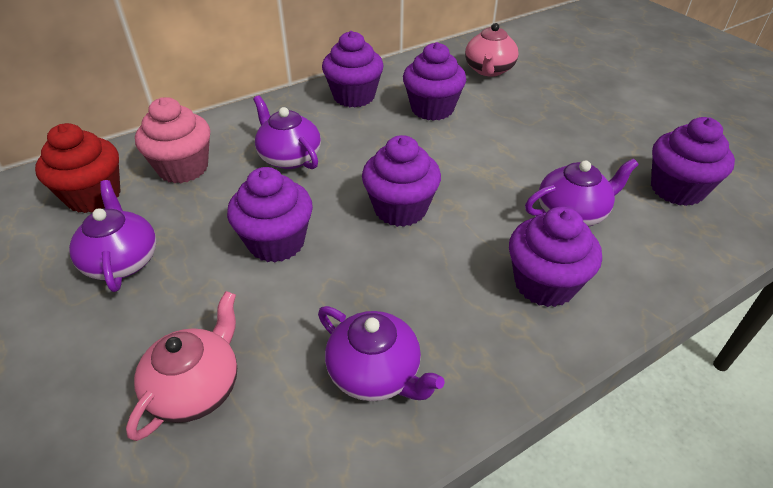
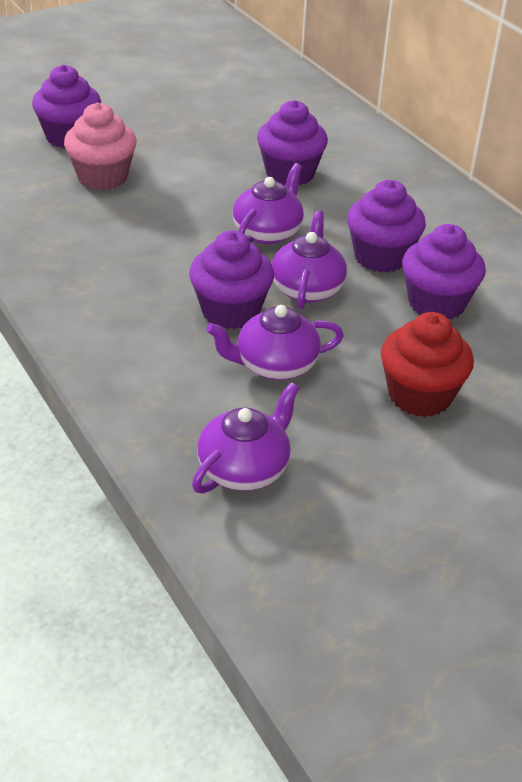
pink teapot: [126,291,237,441] [465,23,519,77] = 2 -> none = 0
purple cupcake: [227,167,313,262] [322,31,384,107] [362,135,441,227] [403,42,466,121] [509,207,602,307] [651,117,735,206] = 6 -> [32,65,101,148] [189,230,274,329] [257,100,328,185] [347,180,426,273] [402,224,486,319] = 5

